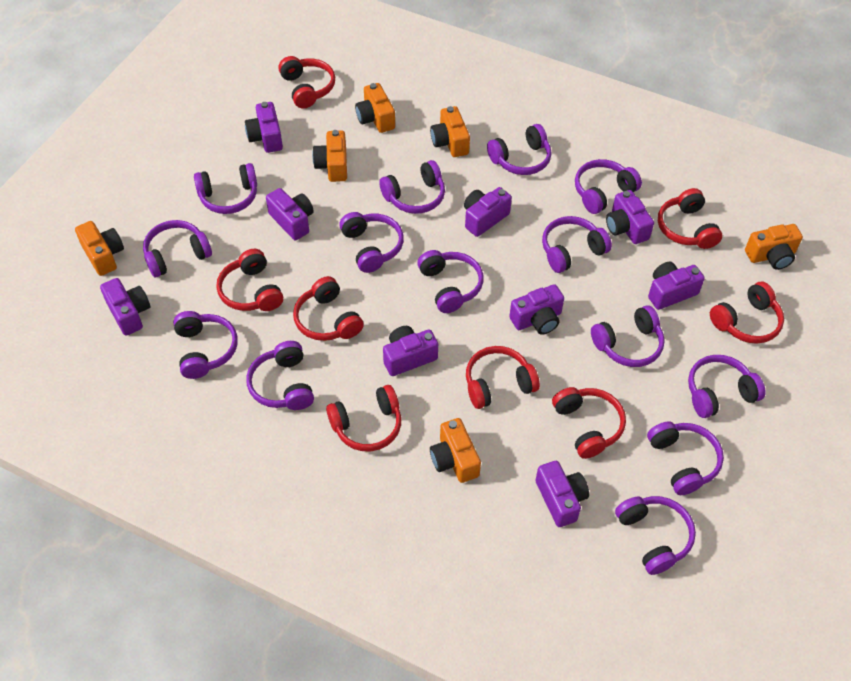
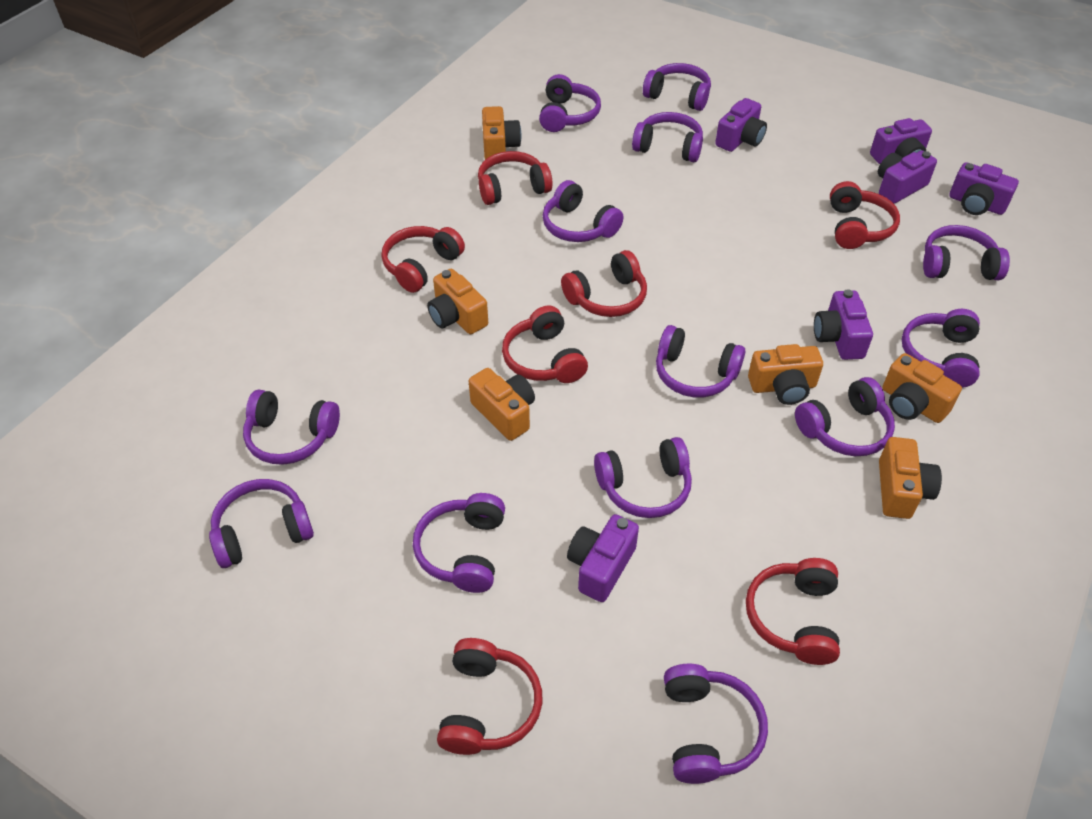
purple camera: [100,278,150,336] [245,102,283,153] [266,188,314,240] [383,326,438,376] [464,187,512,237] [509,284,564,335] [535,461,589,527] [606,190,654,244] [648,262,705,310] = 9 -> [567,514,639,602] [715,98,767,152] [814,289,873,360] [870,118,932,164] [878,150,937,203] [949,162,1019,215] = 6
purple headphones: [143,220,212,277] [173,311,238,379] [194,163,257,214] [246,341,314,410] [339,212,404,273] [379,160,445,214] [417,250,483,313] [487,124,551,175] [542,216,612,273] [575,159,642,214] [591,305,665,367] [615,496,696,575] [647,421,724,495] [688,355,766,418] = 14 -> [209,479,314,568] [243,390,340,465] [413,493,505,593] [539,74,601,132] [543,180,624,242] [594,437,692,518] [632,112,703,162] [643,63,711,111] [656,325,745,397] [664,664,768,784] [795,377,895,456] [902,309,980,388] [923,225,1010,280] = 13
red headphones: [216,249,283,311] [278,56,335,108] [293,276,364,341] [326,385,401,451] [466,346,540,409] [552,387,626,459] [658,188,722,249] [710,281,784,344] = 8 -> [382,226,465,293] [437,638,542,755] [478,151,553,205] [502,306,588,383] [561,250,647,317] [746,558,840,665] [830,181,900,249] = 7

